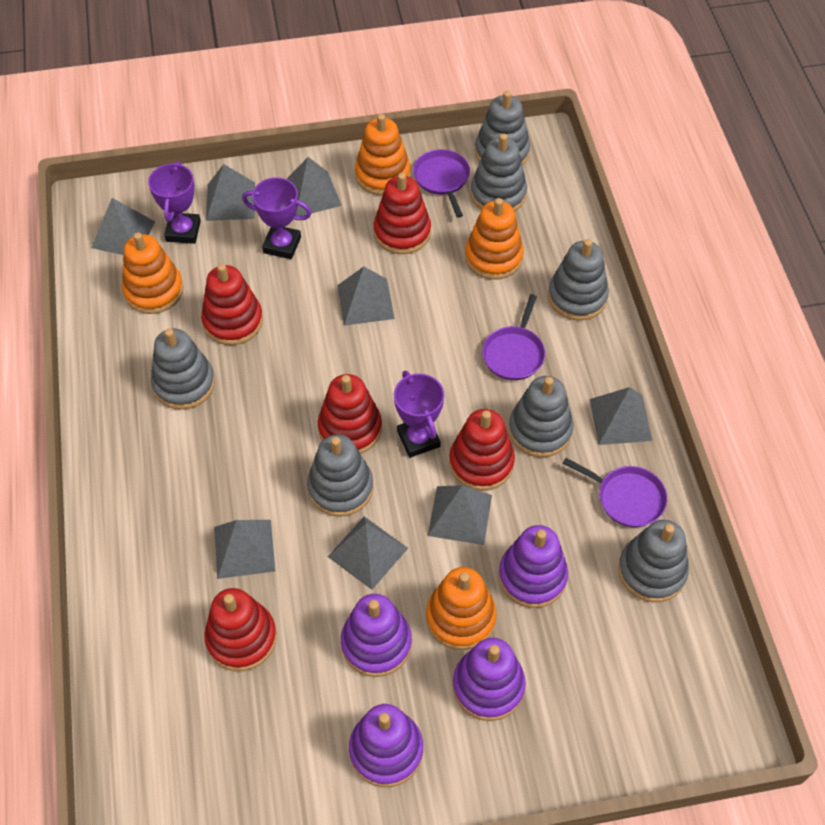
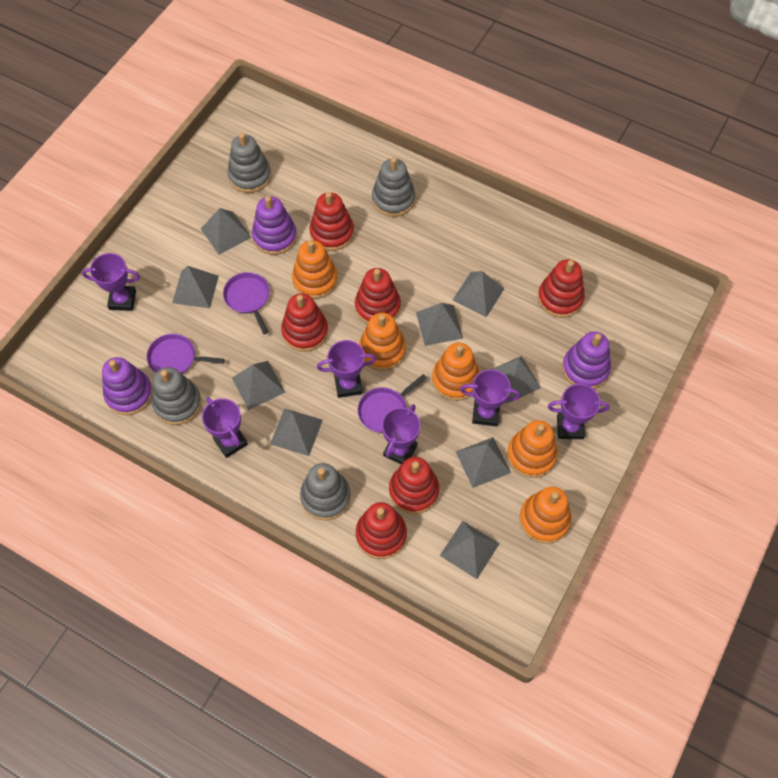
grey pyramid: [91,198,155,255] [206,164,255,221] [214,520,275,579] [287,157,342,216] [328,517,408,590] [337,266,395,326] [428,485,492,545] [590,387,652,445] = 8 -> [172,266,219,308] [201,208,252,255] [232,361,285,410] [270,408,323,456] [416,303,463,346] [440,521,499,579] [453,271,505,317] [456,437,511,488] [491,356,541,404] = 9
grey stacking toy: [151,328,215,410] [307,434,373,517] [471,133,527,212] [475,91,530,165] [509,376,573,457] [548,239,609,321] [618,520,689,602] = 7 -> [152,367,202,425] [228,133,271,193] [300,463,351,520] [372,157,415,217] = 4
orange stacking toy: [122,232,184,314] [355,114,411,195] [426,567,496,650] [465,198,524,280] = 4 -> [292,240,338,299] [359,313,406,371] [432,343,480,401] [507,420,558,478] [519,487,572,544] = 5
purple stacking toy: [341,594,412,677] [349,704,423,787] [453,638,526,721] [498,525,568,608] = 4 -> [102,357,153,415] [252,196,297,255] [562,331,611,389] = 3
purple trophy: [148,161,201,244] [242,177,312,259] [394,371,444,458] = 3 -> [82,253,140,311] [202,397,248,458] [317,340,376,398] [382,404,420,464] [460,369,521,426] [548,384,609,439] = 6
red stacking toy: [201,264,263,345] [204,588,277,671] [318,374,382,454] [374,173,431,254] [449,409,515,491] = 5 -> [281,293,328,352] [310,192,354,251] [355,268,401,324] [356,502,407,559] [389,457,439,514] [538,259,585,318] = 6

